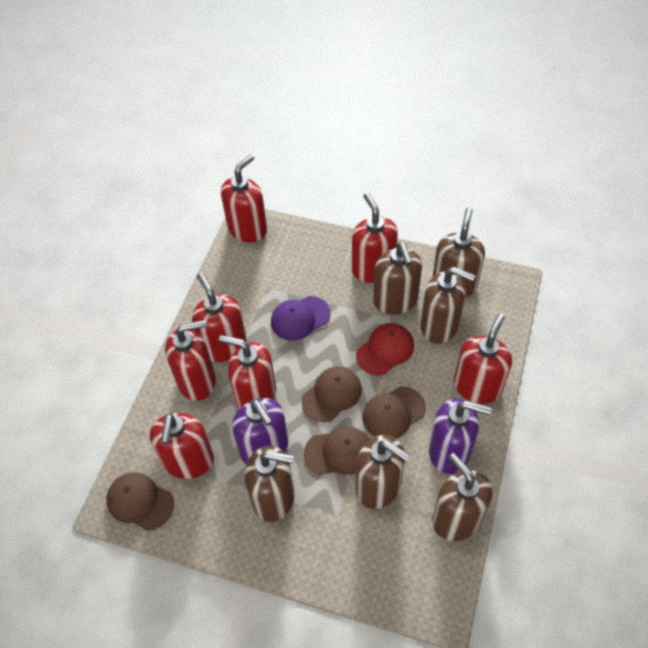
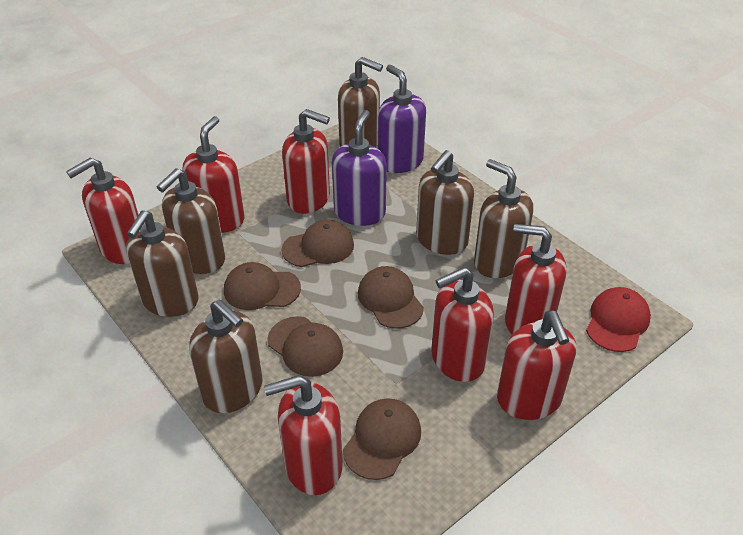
brown cap: [106,472,174,531] [302,366,362,422] [304,427,369,475] [363,387,426,438] = 4 -> [224,262,301,310] [268,316,343,377] [281,220,354,267] [343,398,421,480] [358,266,424,329] = 5
purple cap: [271,296,331,341] = 1 -> none = 0

